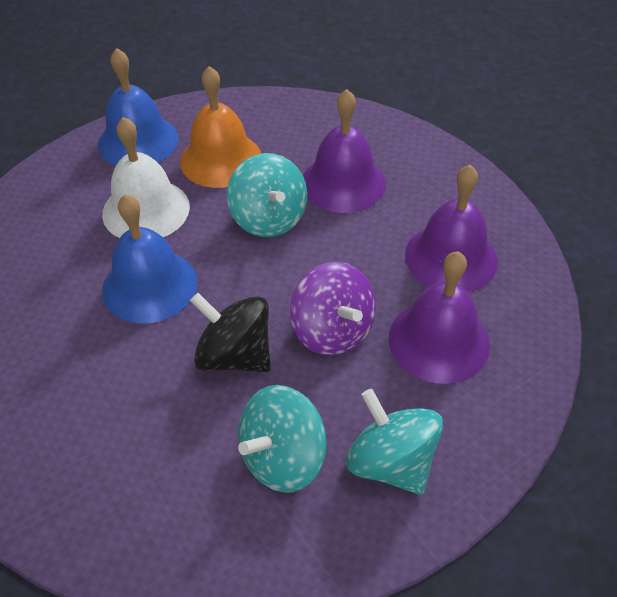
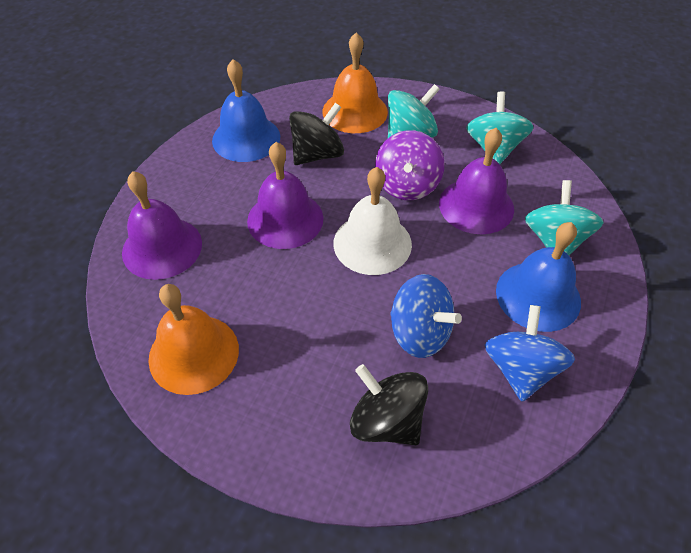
black spinning top: [190,293,271,372] = 1 -> [289,103,344,165] [350,364,428,445] = 2
blue spinning top: none = 0 -> [390,274,462,358] [485,305,575,401] = 2
orange bell: [180,66,261,188] = 1 -> [148,284,239,395] [323,32,388,133] = 2

